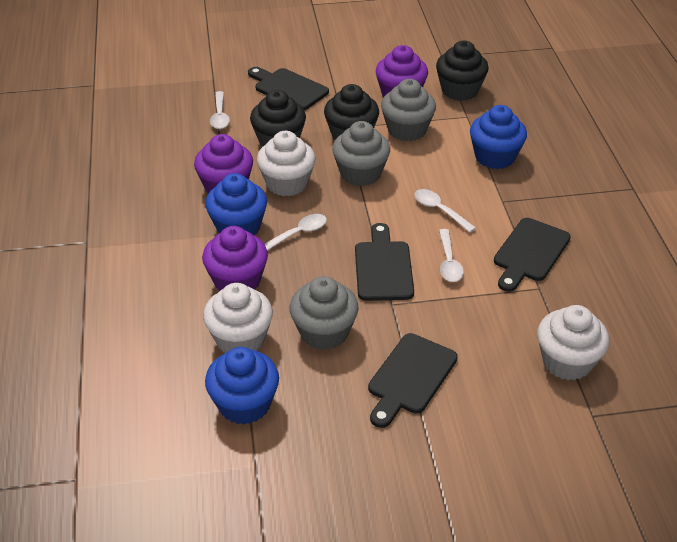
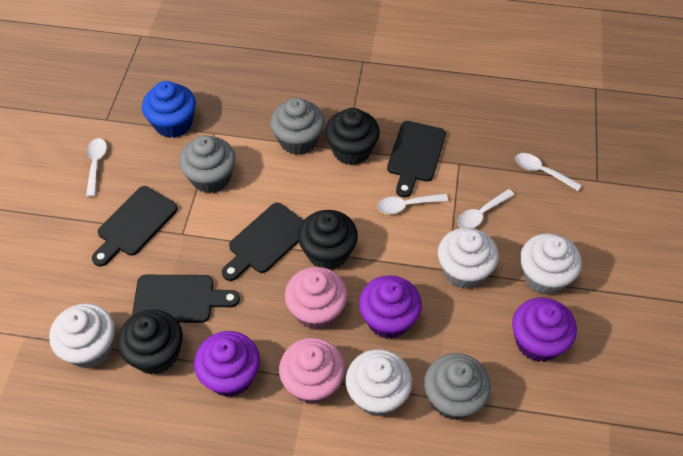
blue cupcake: [205,173,267,235] [205,347,279,425] [470,105,527,169] = 3 -> [142,81,196,138] = 1
pink cupcake: none = 0 -> [279,338,345,404] [285,267,347,330] = 2
white cupcake: [203,283,273,353] [257,131,315,196] [537,305,609,380] = 3 -> [49,303,115,368] [346,349,412,416] [438,228,499,289] [520,233,582,295] = 4

